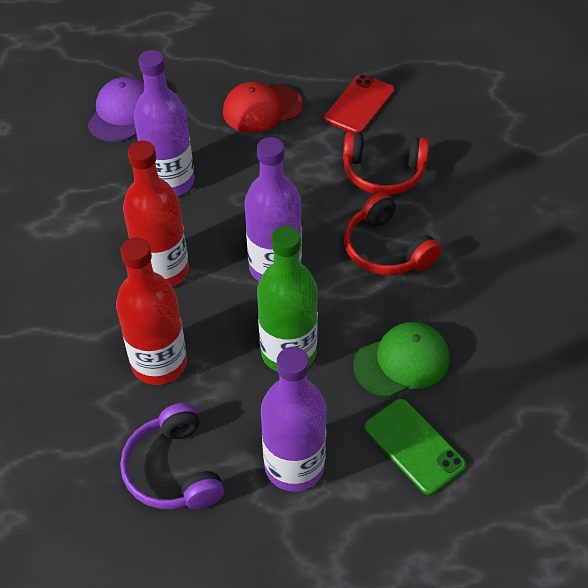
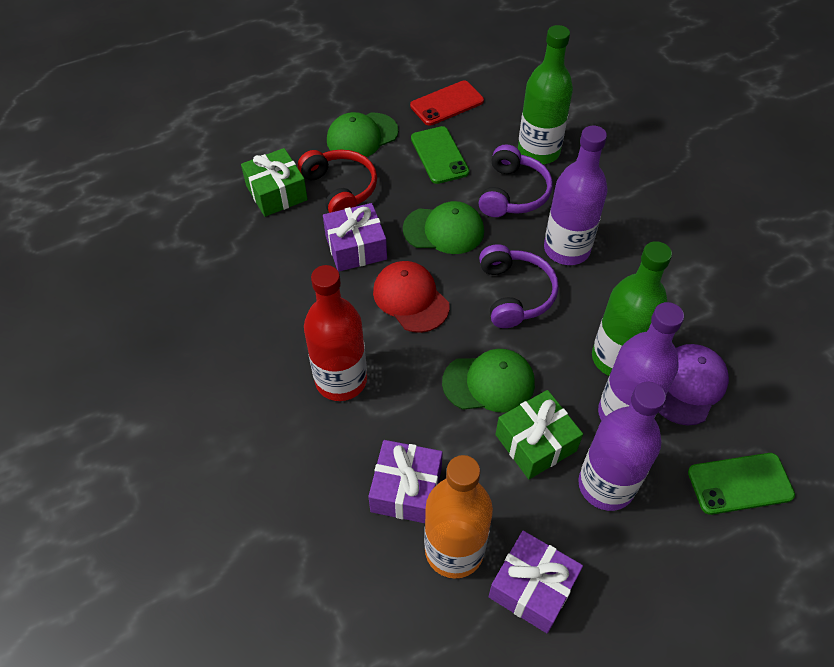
green bottle: [257,226,318,372] = 1 -> [518,25,573,164] [592,241,672,376] = 2
green cap: [353,322,450,397] = 1 -> [327,112,398,157] [403,201,484,254] [442,349,535,413] = 3
green gift: none = 0 -> [241,148,308,217] [496,390,583,479] = 2
green phone: [364,399,466,495] = 1 -> [411,126,469,184] [688,453,795,515] = 2
orange bottle: none = 0 -> [424,455,493,579] = 1
purple gift: none = 0 -> [323,203,387,272] [368,440,443,523] [488,531,583,634] = 3
purple headphones: [120,403,224,509] = 1 -> [479,144,553,217] [479,244,559,328] = 2
red bottle: [116,237,187,385] [123,141,189,287] = 2 -> [304,265,367,401] = 1
red headphones: [343,131,429,195] [344,192,441,275] = 2 -> [298,150,377,213] = 1

